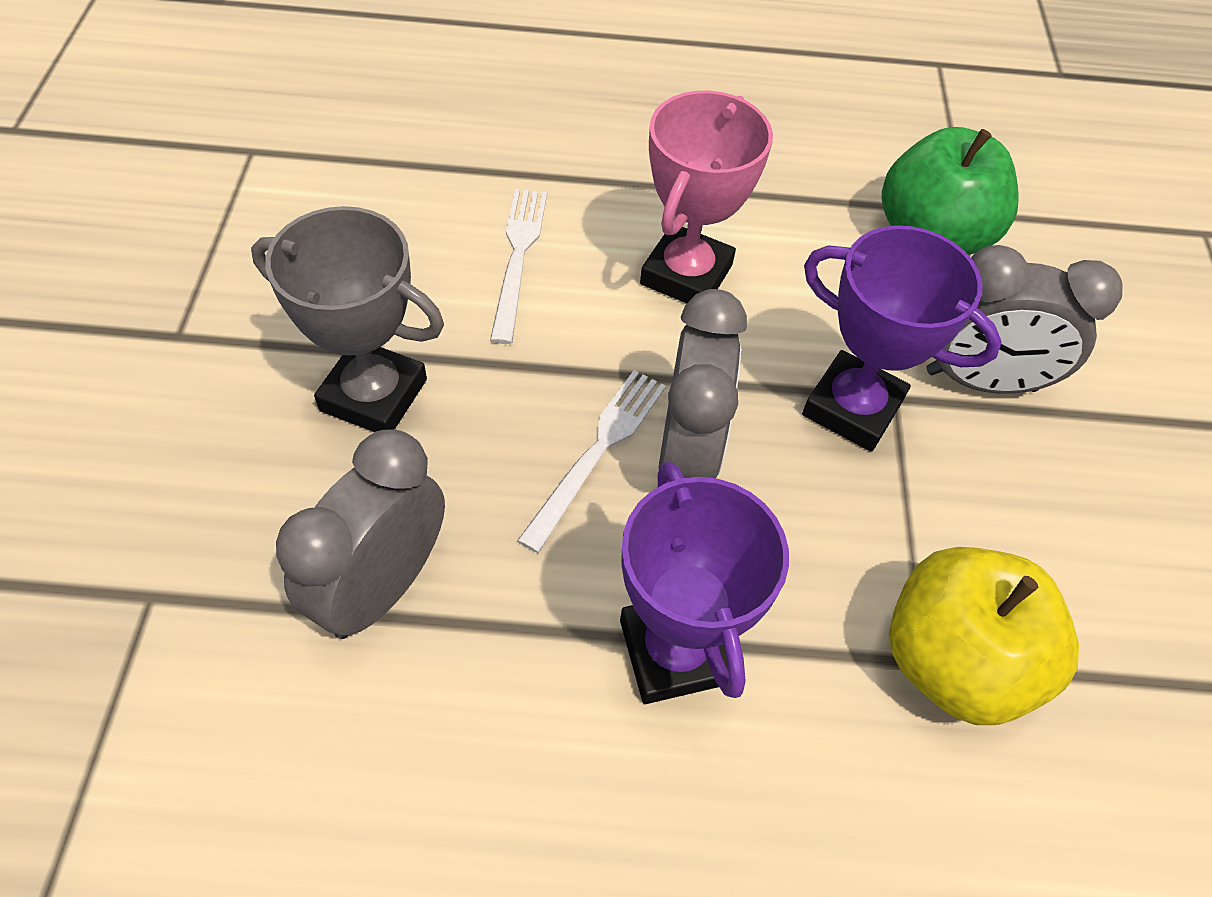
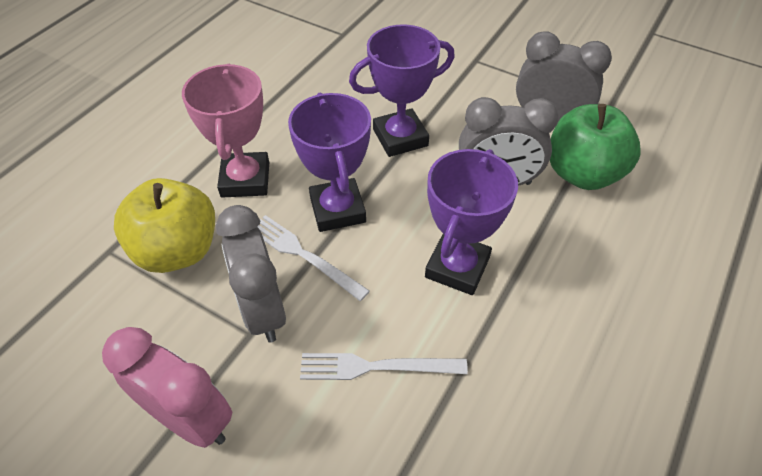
grey trophy: [251,206,444,432] = 1 -> none = 0
pink clock: none = 0 -> [102,327,232,448] = 1
purple trophy: [620,462,789,704] [802,225,1002,452] = 2 -> [288,92,371,232] [349,25,455,157] [425,149,518,295] = 3

